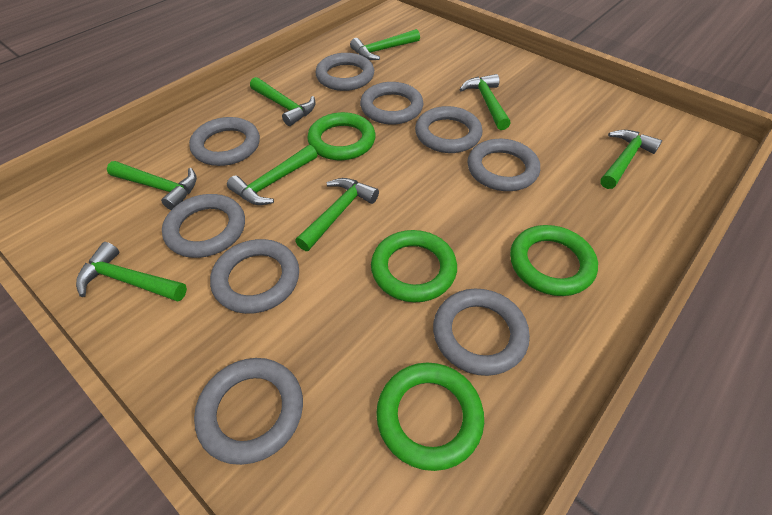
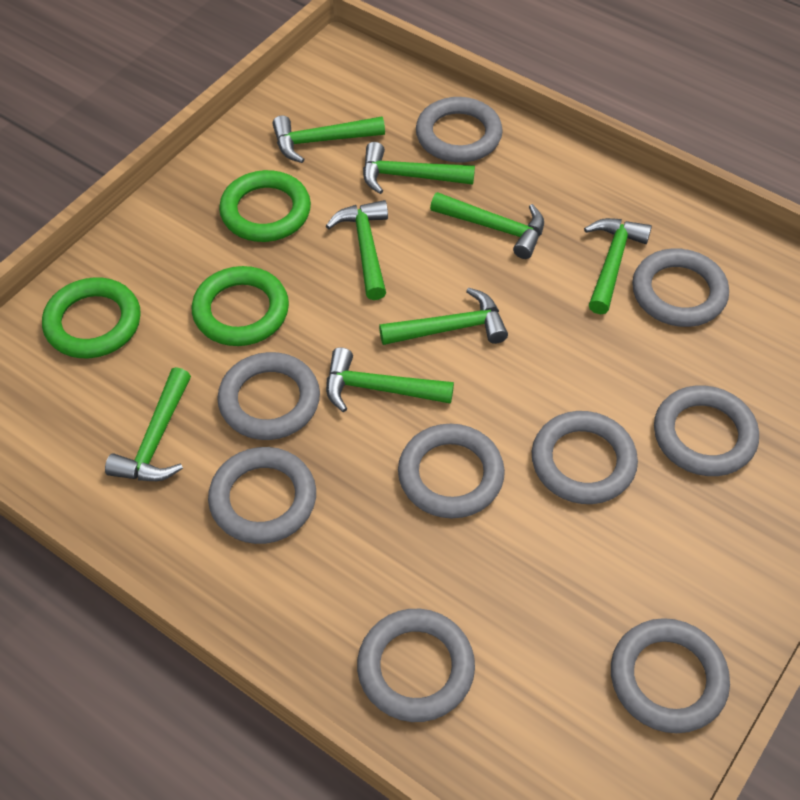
green ring: [307,112,375,160] [371,230,457,302] [376,363,484,471] [510,225,598,296] = 4 -> [42,277,141,358] [192,266,289,346] [219,170,311,242] = 3

